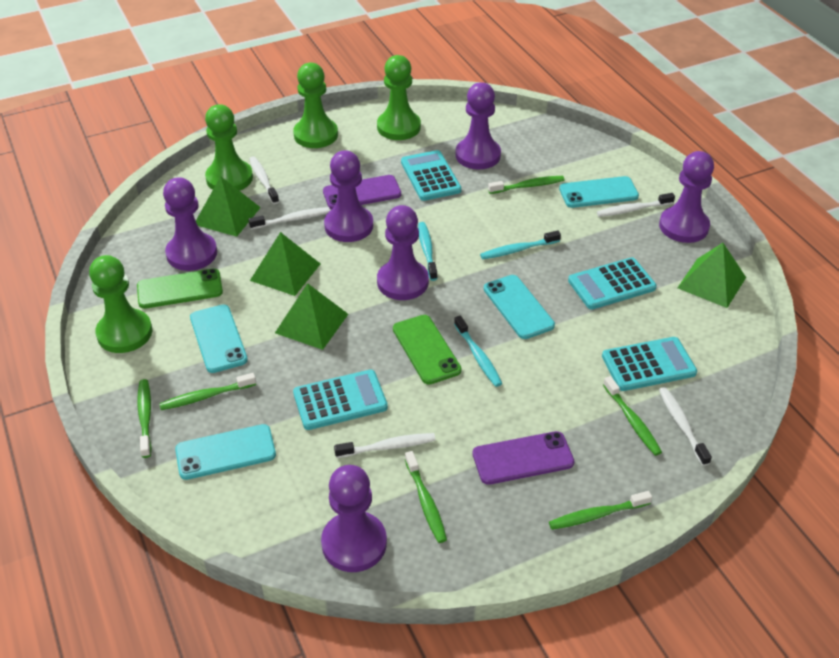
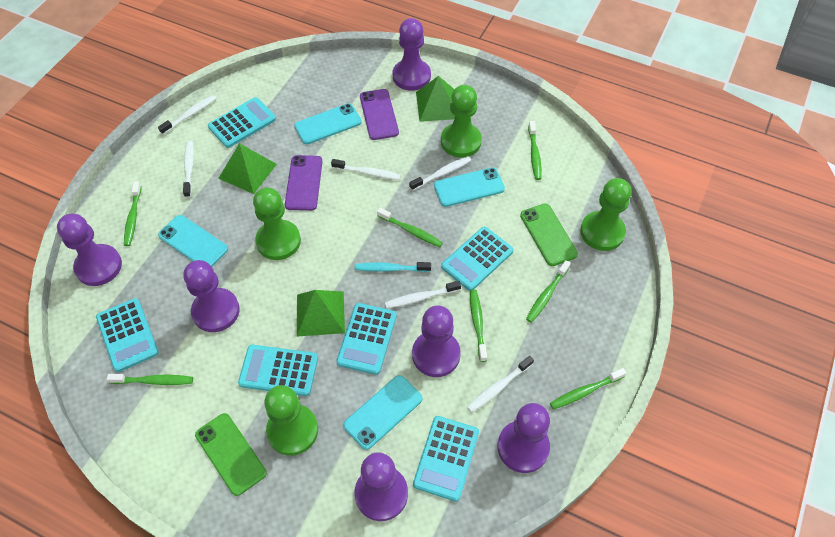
green pyramid: [196,176,261,237] [250,232,320,296] [275,283,348,350] [677,243,746,308] = 4 -> [218,143,277,194] [297,290,345,336] [416,76,455,122] = 3
green toothbrush: [137,379,152,458] [159,373,256,410] [405,451,447,543] [488,176,564,194] [549,491,652,530] [603,376,662,456] = 6 -> [107,374,193,385] [124,182,142,246] [377,208,443,247] [470,289,487,362] [526,260,571,323] [528,121,542,180] [550,368,626,410] = 7
turquoise calculator: [293,369,388,430] [401,150,462,201] [568,257,657,310] [602,337,697,391] = 4 -> [96,298,159,372] [208,97,276,148] [238,345,318,396] [336,303,397,375] [413,416,479,502] [441,227,514,291] = 6
turquoise toothbrush: [418,222,438,281] [454,316,503,387] [480,231,561,259] = 3 -> [355,262,431,272] = 1
white toothbrush: [248,207,330,230] [249,156,279,204] [334,433,436,458] [597,193,675,217] [659,387,712,466] = 5 -> [158,95,217,135] [183,141,194,198] [331,159,401,180] [385,281,461,309] [409,156,471,191] [467,356,534,412] = 6

